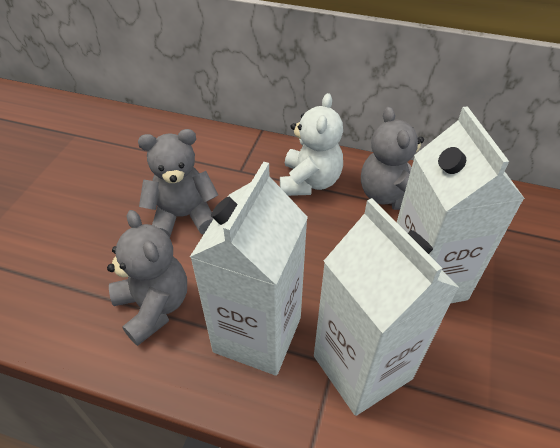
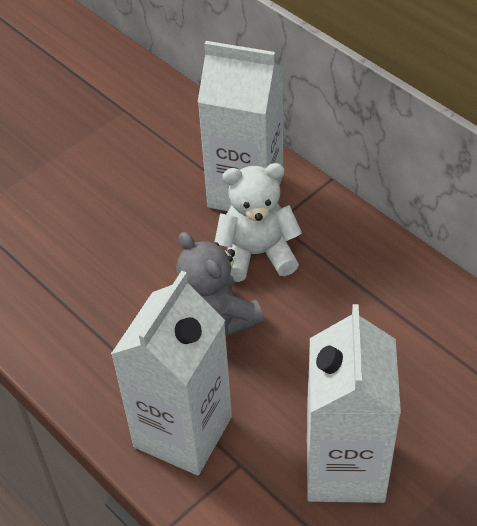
grey teddy bear: [107,210,187,346] [138,129,218,238] [361,107,424,210] = 3 -> [176,232,264,336] = 1

